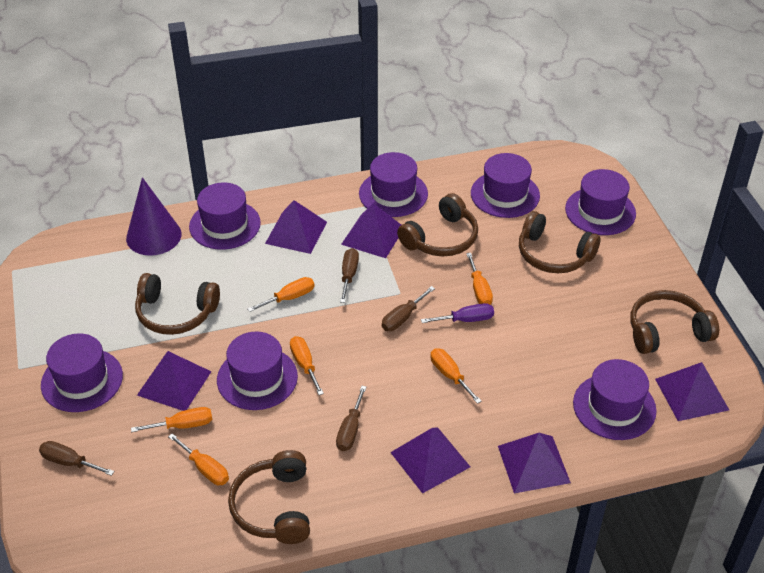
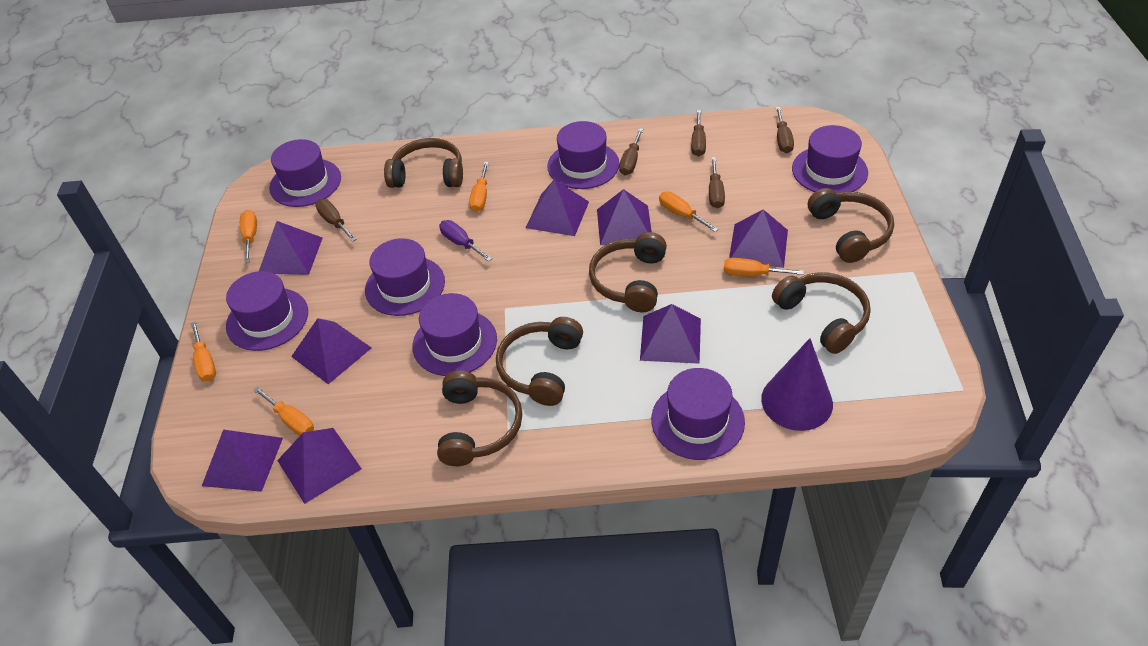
brown headphones: [135,273,220,335] [228,450,310,544] [397,193,478,256] [519,211,600,273] [631,290,719,354] = 5 -> [384,138,463,188] [437,370,522,466] [496,317,583,406] [589,232,667,312] [772,272,871,354] [808,188,894,263] = 6
brown screwdriver: [39,441,114,476] [336,386,367,451] [340,248,359,303] [382,286,435,331] = 4 -> [316,199,357,242] [619,128,643,175] [691,110,706,157] [709,157,725,208] [776,107,794,153] = 5
purple pyramid: [137,351,211,411] [265,200,327,254] [341,203,401,258] [390,427,470,494] [498,433,571,493] [655,362,729,421] = 6 -> [202,430,283,492] [259,221,323,275] [277,428,362,504] [291,318,371,384] [526,179,589,236] [597,189,652,245] [640,304,701,364] [729,209,788,268] = 8

